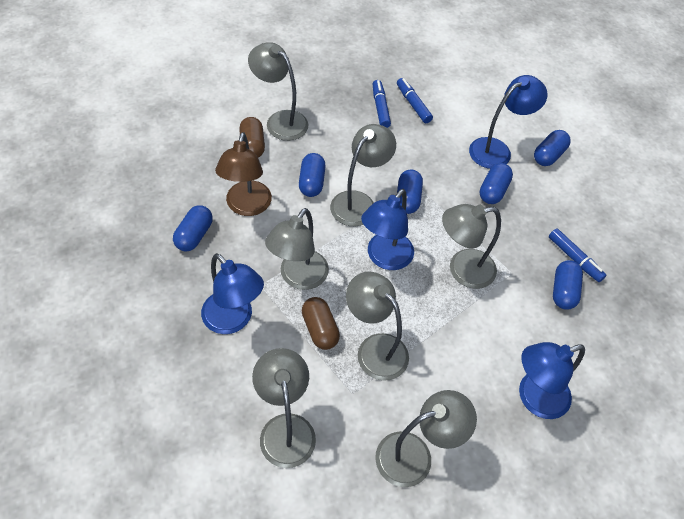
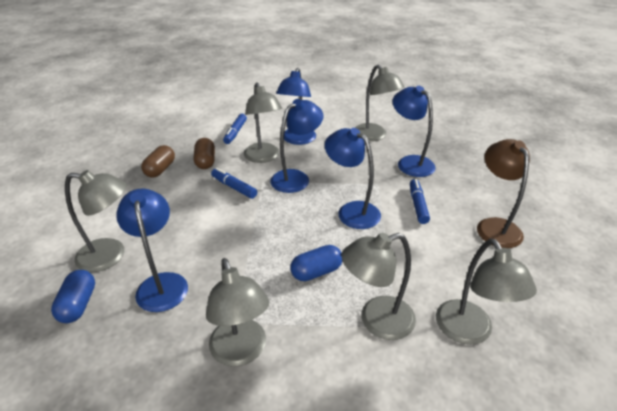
blue capsule: [173,205,213,251] [299,153,325,197] [397,169,423,214] [480,163,513,204] [534,130,571,166] [553,260,583,310] = 6 -> [51,270,95,323] [291,245,342,281] = 2
blue lamp: [201,253,264,334] [361,189,414,270] [469,75,548,169] [519,342,585,419] = 4 -> [116,189,188,312] [270,99,323,193] [276,68,316,145] [325,128,381,229] [392,86,436,177] = 5
grey lamp: [248,42,309,141] [252,348,316,468] [265,208,329,290] [330,124,396,226] [346,272,409,381] [375,390,477,487] [442,204,501,289] = 7 -> [65,170,126,272] [206,258,269,366] [244,82,282,163] [341,233,416,340] [355,65,404,141] [436,239,537,345] = 6

